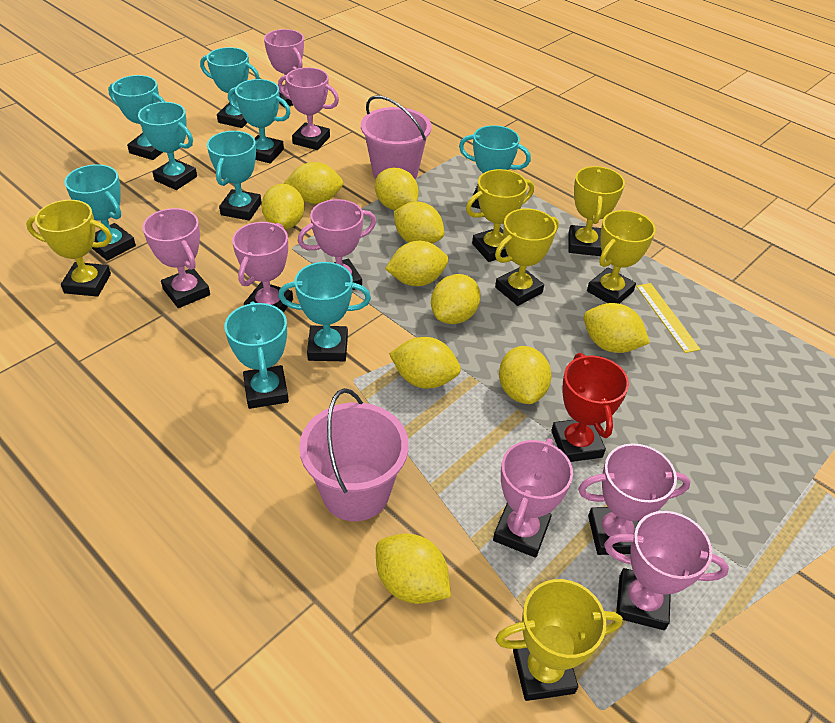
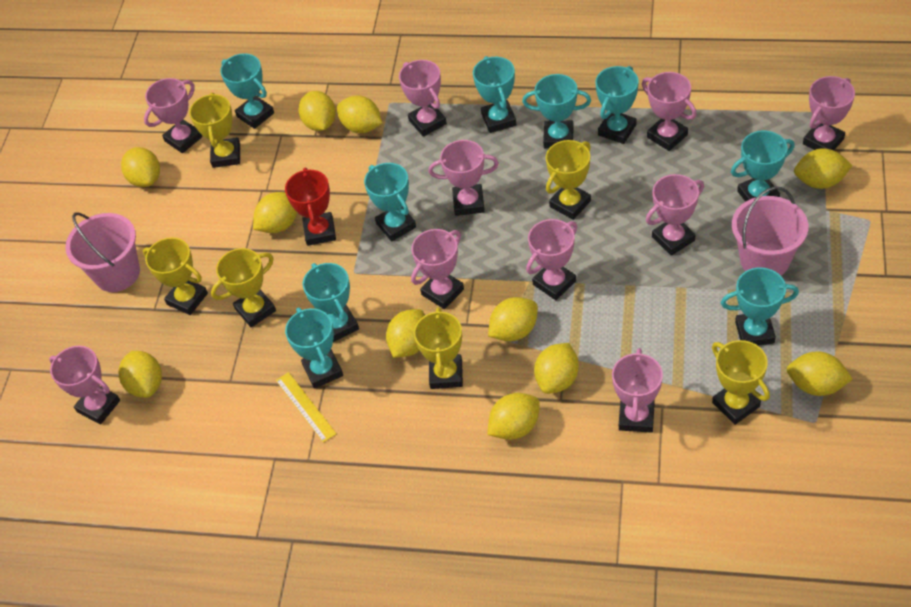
pink trophy: [142,208,210,308] [232,222,293,313] [264,29,304,108] [278,67,339,150] [298,199,376,290] [493,438,573,558] [578,443,691,555] [604,511,729,630] = 8 -> [49,346,120,424] [144,78,202,153] [399,60,447,137] [411,229,464,309] [428,140,499,216] [526,219,577,300] [612,348,663,433] [642,72,697,151] [646,174,704,256] [803,76,855,150] = 10
yellow lemon: [261,184,304,229] [284,162,343,204] [375,168,419,210] [376,533,451,604] [385,241,448,286] [389,337,461,389] [394,202,444,244] [431,274,481,324] [499,346,551,404] [584,303,650,353] = 10 -> [119,351,162,398] [121,147,160,187] [253,192,297,233] [299,91,336,131] [337,95,382,133] [386,309,425,358] [487,393,540,440] [488,297,538,341] [534,343,579,394] [787,351,853,396] [794,148,853,189] = 11

